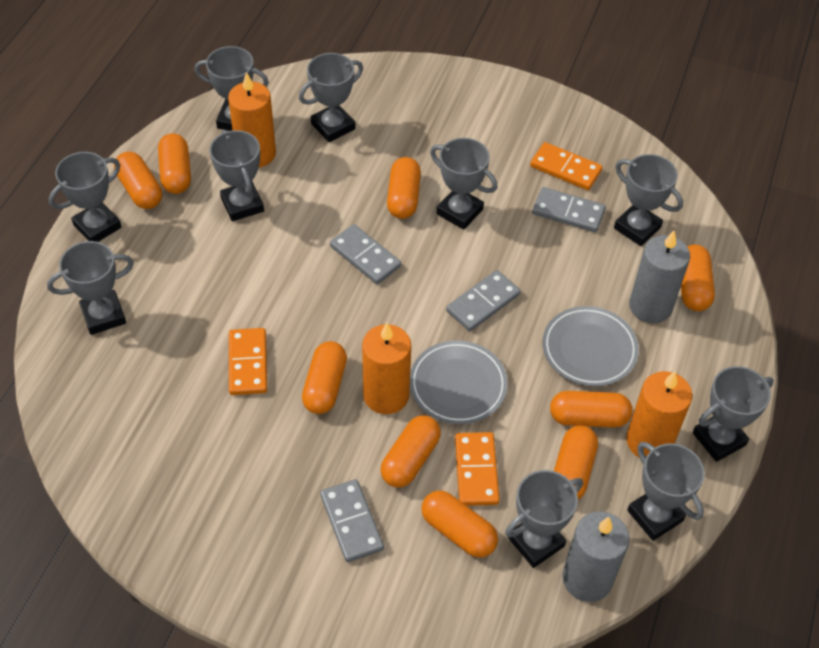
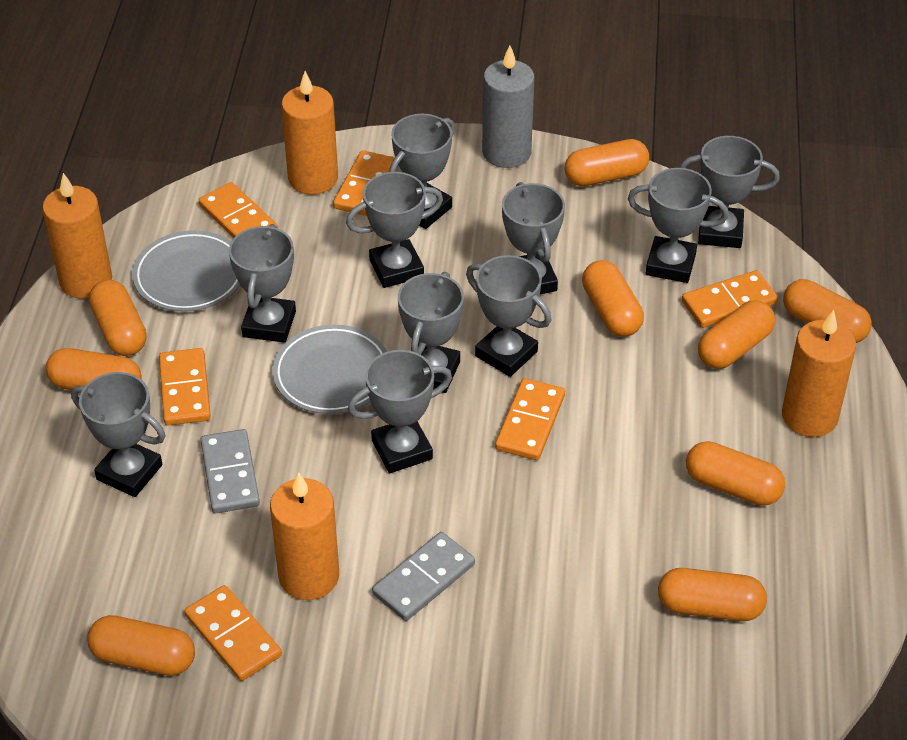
grey candle: [562,511,630,602] [629,230,690,323] = 2 -> [482,45,535,168] = 1
grey domino: [320,479,384,562] [330,224,401,284] [446,270,521,331] [532,187,606,232] = 4 -> [200,429,260,513] [372,532,475,621] = 2
orange candle: [228,72,276,168] [362,323,411,414] [626,371,692,458] = 3 -> [42,173,112,298] [270,472,339,600] [281,71,338,195] [782,310,856,437] = 4
orange domino: [229,328,267,395] [455,432,500,506] [530,142,602,190] = 3 -> [159,348,211,425] [185,585,282,681] [199,182,278,238] [333,150,398,216] [495,378,565,460] [682,270,778,328] = 6

